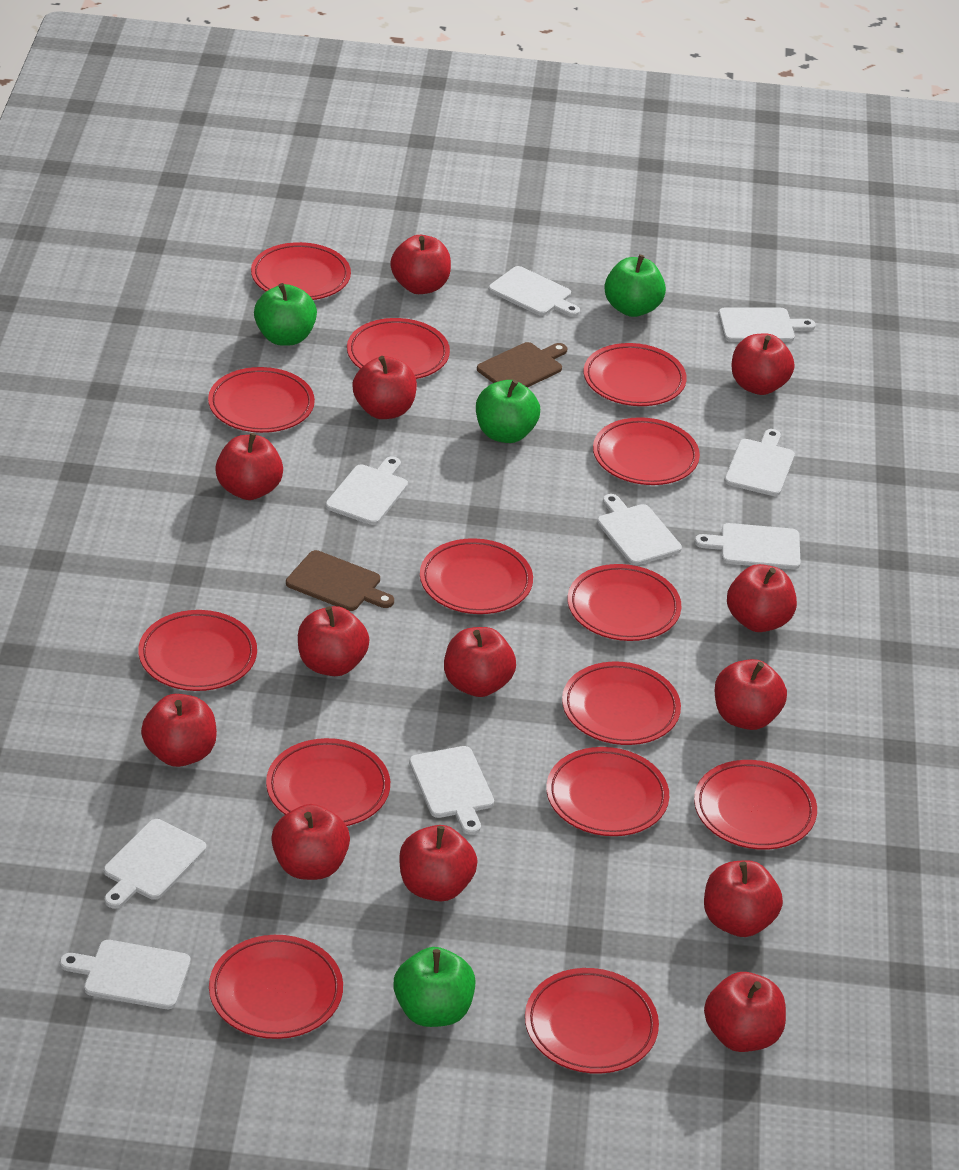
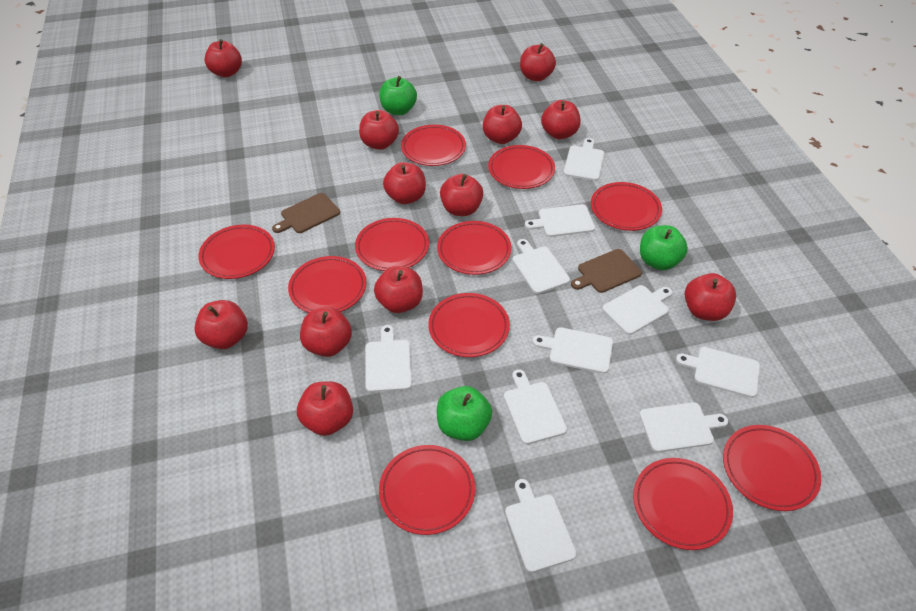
green apple: [254,283,317,346] [394,947,475,1027] [476,380,540,443] [604,255,666,317] = 4 -> [379,76,417,115] [437,386,492,441] [640,225,688,270] = 3
red apple: [141,694,217,767] [215,433,283,500] [271,804,350,880] [298,606,370,676] [352,356,417,419] [390,235,451,294] [399,825,477,901] [444,627,516,697] [704,860,783,937] [704,972,786,1052] [715,659,787,730] [727,564,797,632] [731,333,794,395] = 13 -> [194,300,248,349] [204,39,242,77] [297,381,353,436] [300,307,352,357] [359,110,399,150] [374,266,423,313] [383,162,426,204] [440,174,483,216] [483,105,522,144] [520,43,556,81] [541,100,581,139] [685,273,736,321] = 12
red plate: [138,610,257,691] [208,367,315,433] [209,935,343,1039] [251,242,351,300] [266,738,390,826] [347,318,450,379] [420,538,533,614] [525,968,659,1074] [546,747,669,836] [562,662,681,745] [568,564,681,641] [584,343,687,406] [593,417,700,485] [694,760,817,850] = 14 -> [198,224,275,279] [288,256,366,313] [355,218,429,271] [379,445,475,535] [401,125,466,166] [428,293,510,357] [437,221,512,275] [488,145,555,189] [591,182,662,231] [633,458,733,550] [723,425,821,511] = 11
white cutting board: [60,940,191,1009] [104,819,206,908] [326,456,408,525] [409,746,494,835] [489,266,580,317] [597,494,682,565] [695,523,801,569] [718,307,816,342] [724,429,795,496] = 9 -> [365,325,412,392] [504,369,567,444] [505,479,577,573] [512,239,570,294] [525,204,595,237] [533,327,613,374] [564,138,604,181] [602,285,672,335] [639,402,728,452] [676,347,760,398] = 10

